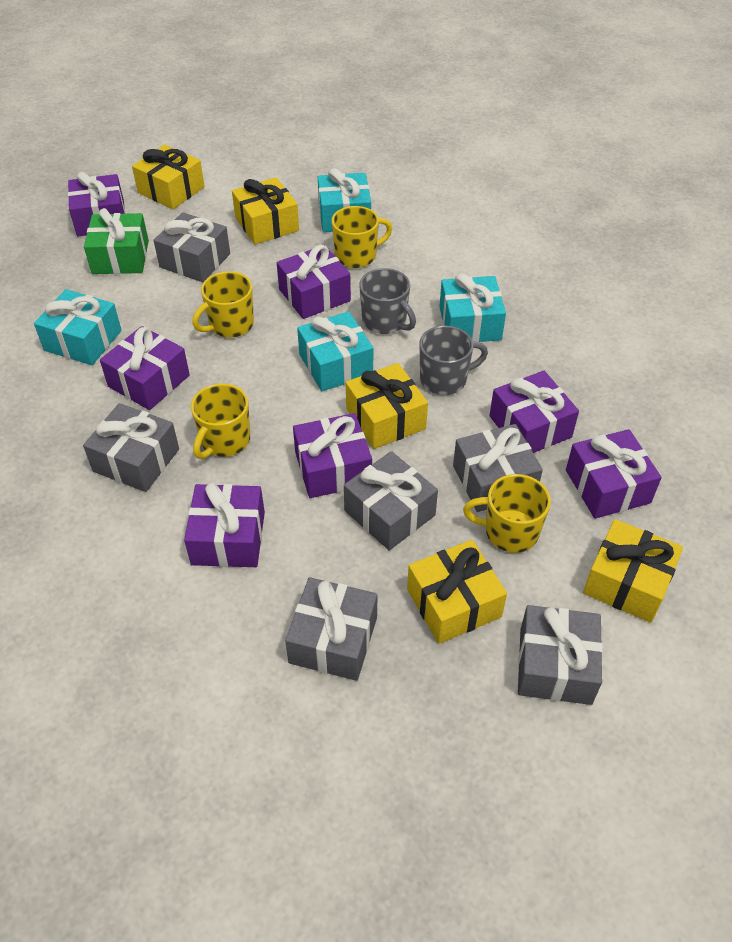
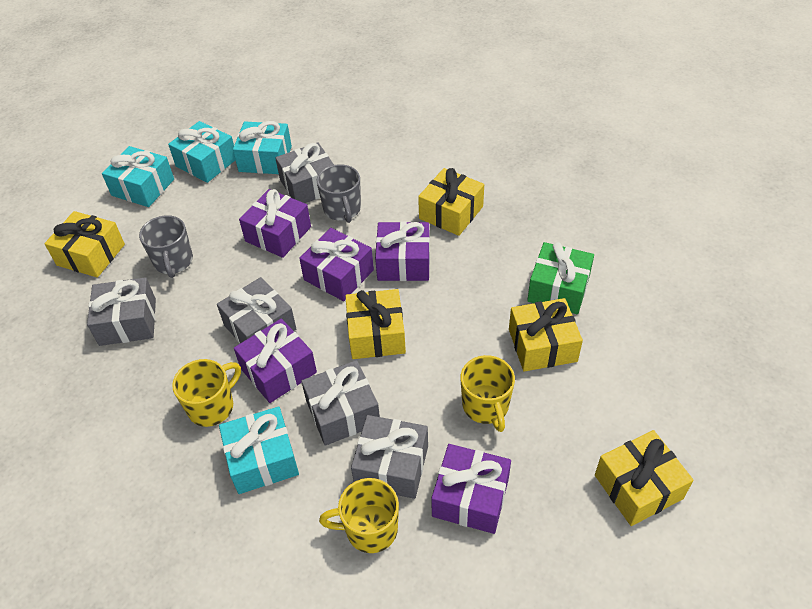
grey gift: [83,403,179,492] [154,212,230,282] [285,577,378,681] [344,451,438,551] [453,424,543,512] [518,605,603,705] = 6 -> [87,277,156,346] [217,277,296,343] [275,142,334,203] [301,360,380,446] [351,415,428,499] = 5
purple gift: [68,172,126,236] [100,326,190,410] [184,482,265,567] [277,245,351,319] [293,413,372,498] [489,371,579,453] [566,429,662,519] = 7 -> [234,318,317,403] [239,189,311,258] [299,228,374,301] [375,221,430,281] [431,444,511,534] = 5
yellow mug: [191,384,250,459] [192,271,254,338] [331,206,392,268] [463,474,551,553] = 4 -> [172,359,241,427] [319,478,399,553] [461,355,515,432] = 3

